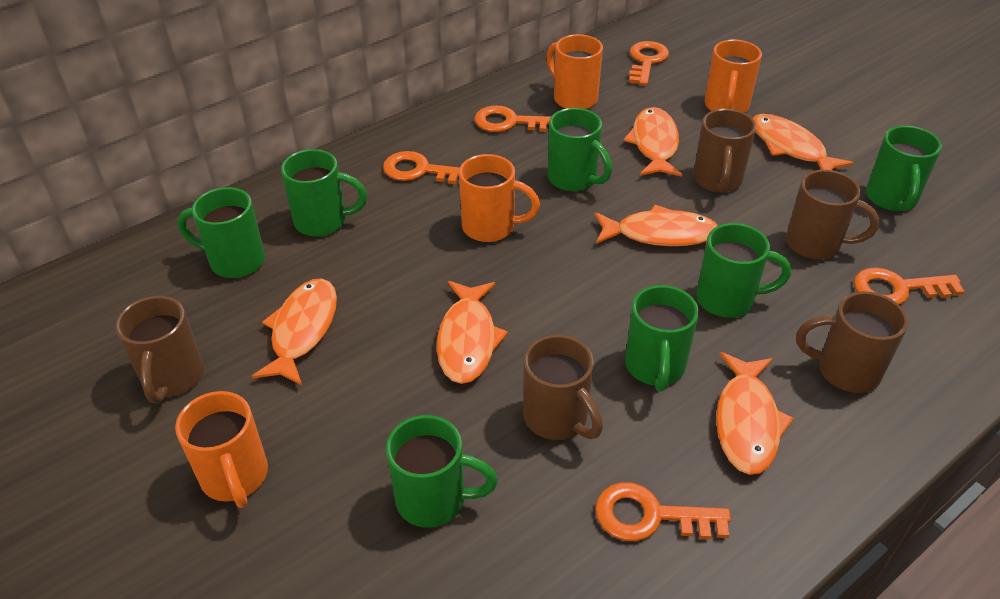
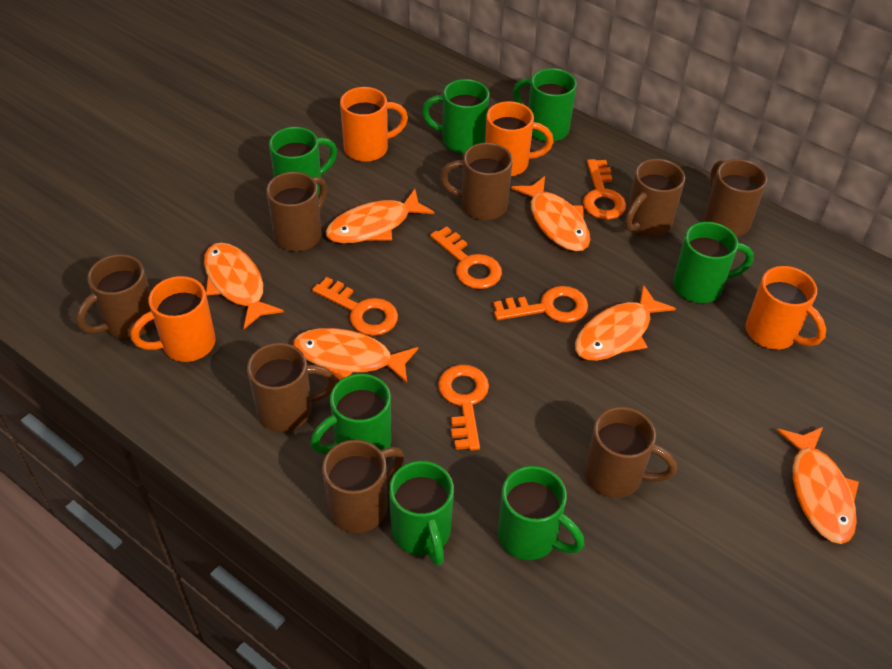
brown mug: [115,296,204,403] [523,334,603,440] [693,109,756,193] [786,170,879,259] [796,291,908,393] = 5 -> [76,254,155,339] [247,343,337,432] [266,172,327,251] [322,440,404,533] [440,143,513,220] [585,407,677,498] [624,159,685,237] [704,159,767,237] = 8

